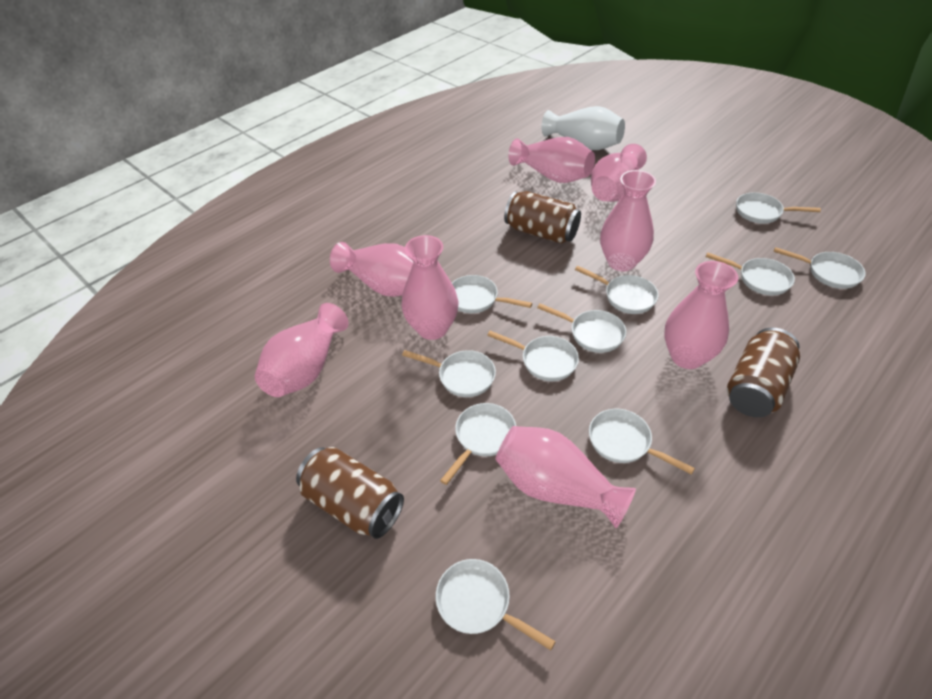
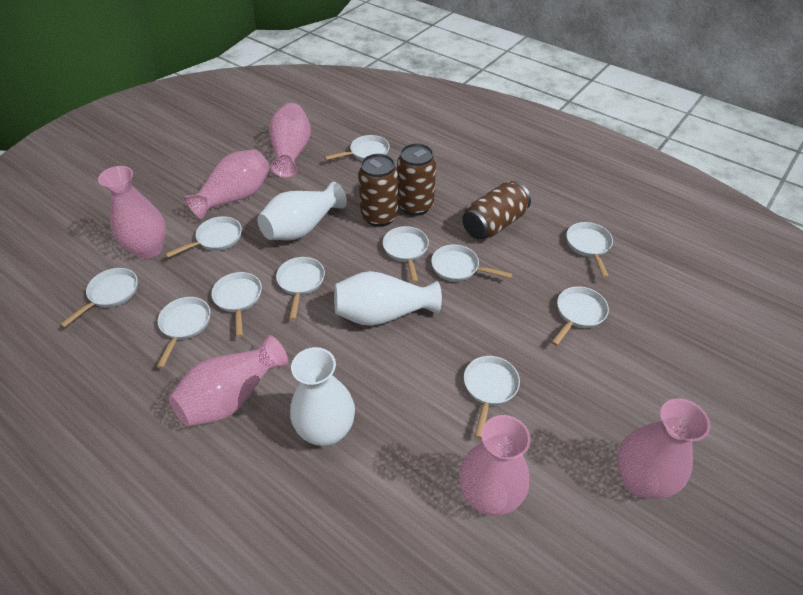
pink vase: [255,303,349,397] [330,242,413,297] [402,235,459,340] [495,426,636,528] [508,137,595,183] [591,144,647,202] [600,170,656,271] [664,261,738,369] = 8 -> [98,166,166,259] [169,335,288,426] [183,149,270,220] [269,103,311,178] [459,415,531,516] [617,398,711,499] = 6
white vase: [542,106,625,150] = 1 -> [257,182,347,240] [290,347,355,447] [334,271,442,326] = 3

